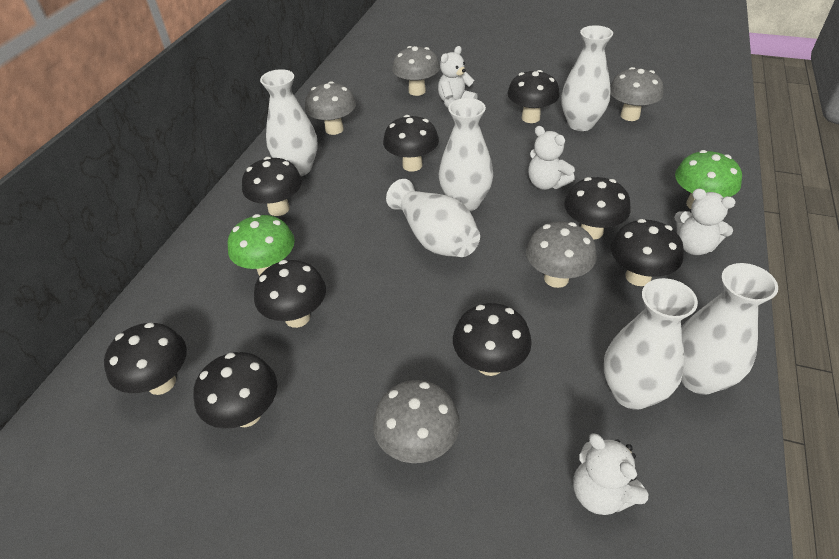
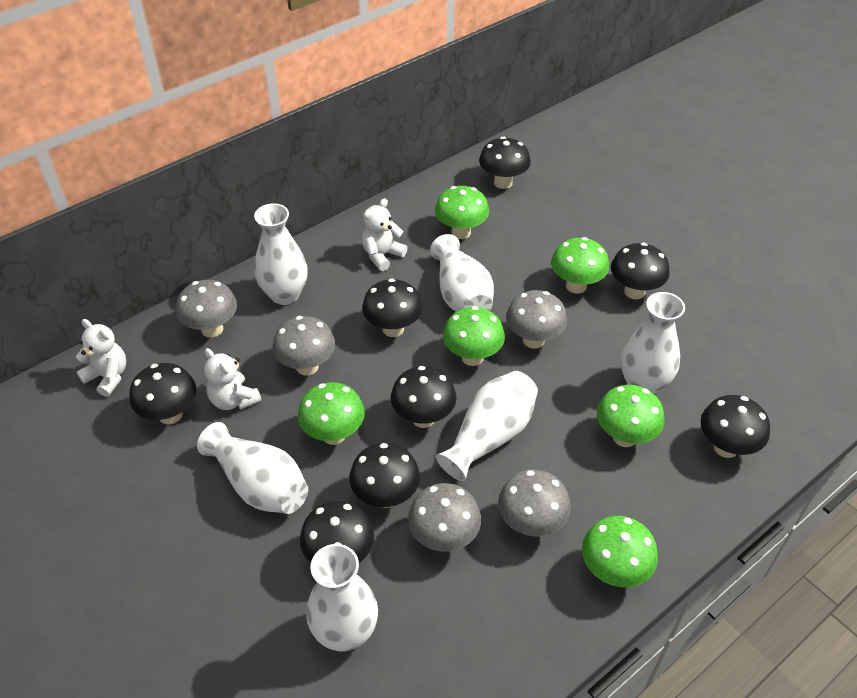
black mushroom: [104,323,187,395] [193,352,277,429] [242,157,302,216] [254,260,326,328] [383,115,439,172] [453,303,532,376] [507,70,560,123] [564,177,631,240] [611,219,684,286] = 9 -> [130,363,196,424] [300,501,374,563] [349,443,420,508] [362,278,423,337] [391,366,456,428] [479,137,531,189] [611,243,670,299] [701,395,770,458] = 8
green mushroom: [228,214,295,276] [675,150,742,209] = 2 -> [298,382,365,445] [435,186,489,239] [443,306,505,366] [551,237,609,294] [582,516,658,587] [597,385,665,447] = 6
white teddy bear: [438,46,478,108] [528,126,575,190] [573,433,648,515] [674,189,736,255] = 4 -> [76,319,126,397] [204,348,262,410] [362,198,408,271] = 3

